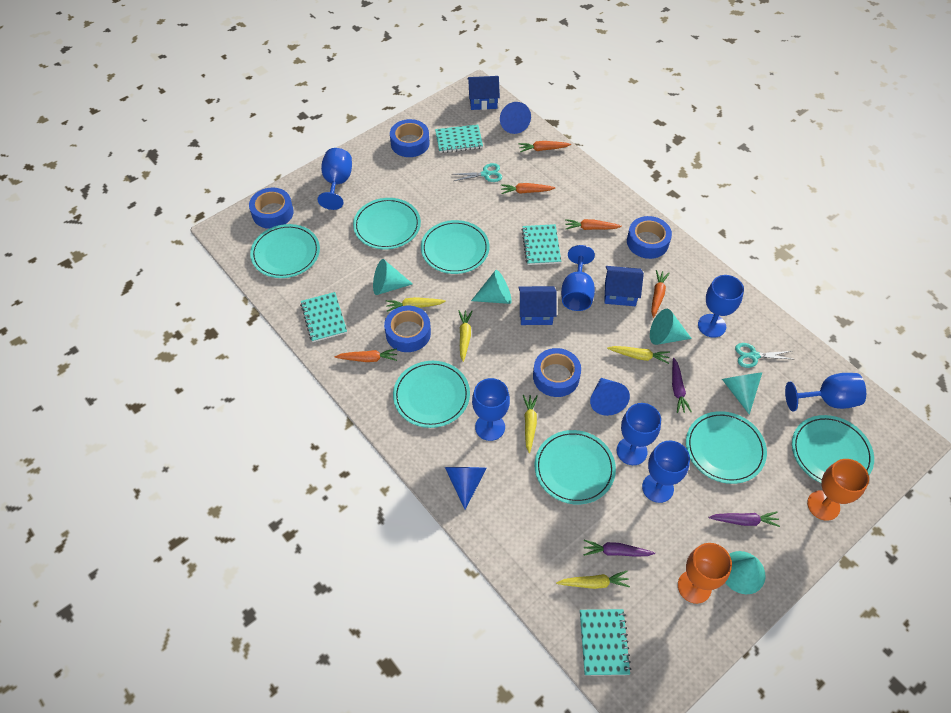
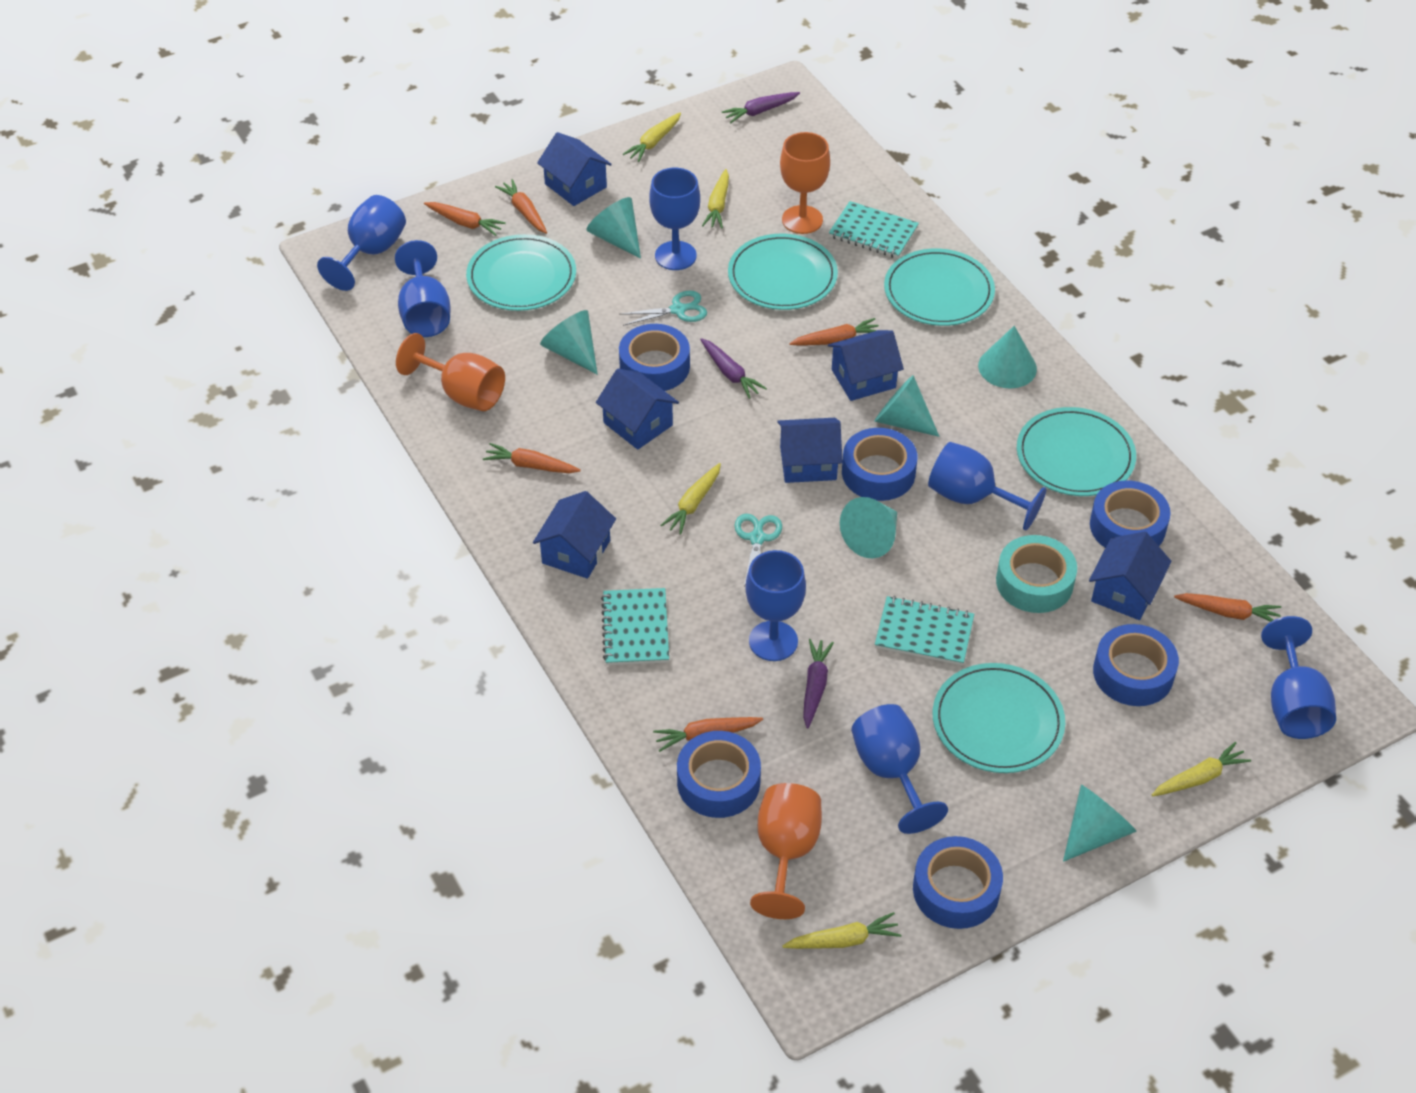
blue cone: [445,467,487,510] [500,102,531,134] [590,378,630,416] = 3 -> none = 0
blue house: [467,76,500,110] [518,286,557,325] [604,266,644,306] = 3 -> [533,491,616,579] [537,132,612,206] [596,369,679,450] [777,418,842,483] [828,330,904,401] [1089,531,1172,620] = 6
blue tape: [249,188,294,229] [384,306,431,352] [390,119,429,157] [533,348,581,397] [627,216,672,259] = 5 -> [619,324,690,391] [677,731,761,818] [842,428,917,501] [913,836,1003,929] [1090,480,1171,548] [1093,624,1179,706] = 6
orange carrot: [335,348,397,362] [501,183,555,194] [519,141,571,152] [565,219,622,230] [651,270,669,318] = 5 -> [424,202,506,236] [483,443,581,473] [495,179,547,234] [653,717,763,752] [789,318,879,346] [1174,593,1281,622] = 6
orange goblet: [678,543,732,604] [807,459,869,521] = 2 -> [396,333,505,411] [750,783,822,919] [780,132,830,234] = 3
turquoise cone: [373,259,413,295] [471,270,512,304] [650,309,692,345] [722,372,763,415] [725,551,766,594] = 5 -> [540,310,597,374] [586,197,641,259] [840,497,897,558] [874,375,939,437] [978,326,1037,388] [1063,785,1137,862] = 6
turquoise notebook: [300,292,347,342] [435,124,483,153] [522,224,561,265] [580,609,631,676] = 4 -> [601,588,669,665] [829,201,919,259] [875,596,974,666] = 3
turquoise plate: [250,224,320,278] [353,198,421,249] [393,361,470,428] [421,220,489,274] [535,430,616,504] [686,411,767,484] [792,415,874,484] = 7 -> [466,234,576,311] [728,234,838,310] [884,249,995,326] [933,663,1065,773] [1017,407,1136,496] = 5
turquoise tape: none = 0 -> [996,535,1077,613] = 1

